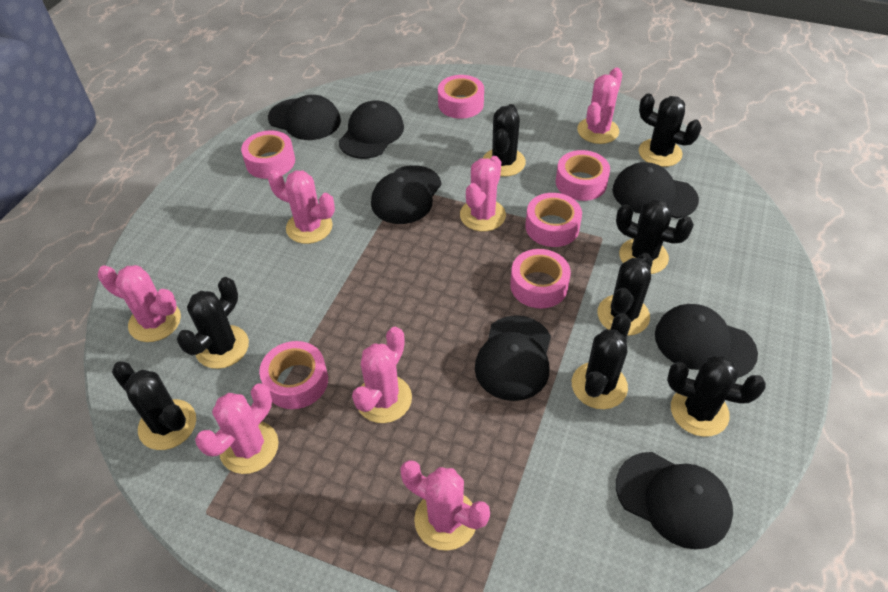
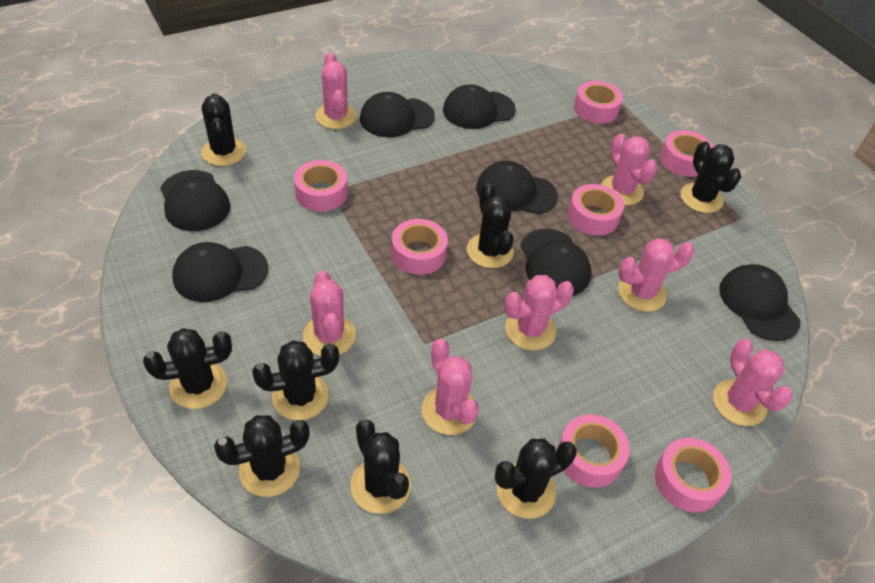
pink tape: [241,130,295,179] [259,341,328,409] [438,75,484,119] [510,249,571,308] [525,193,582,247] [556,150,610,201] = 6 -> [294,160,348,212] [392,219,448,275] [558,414,630,488] [568,184,624,236] [574,81,623,124] [655,438,731,513] [660,130,713,177] = 7

